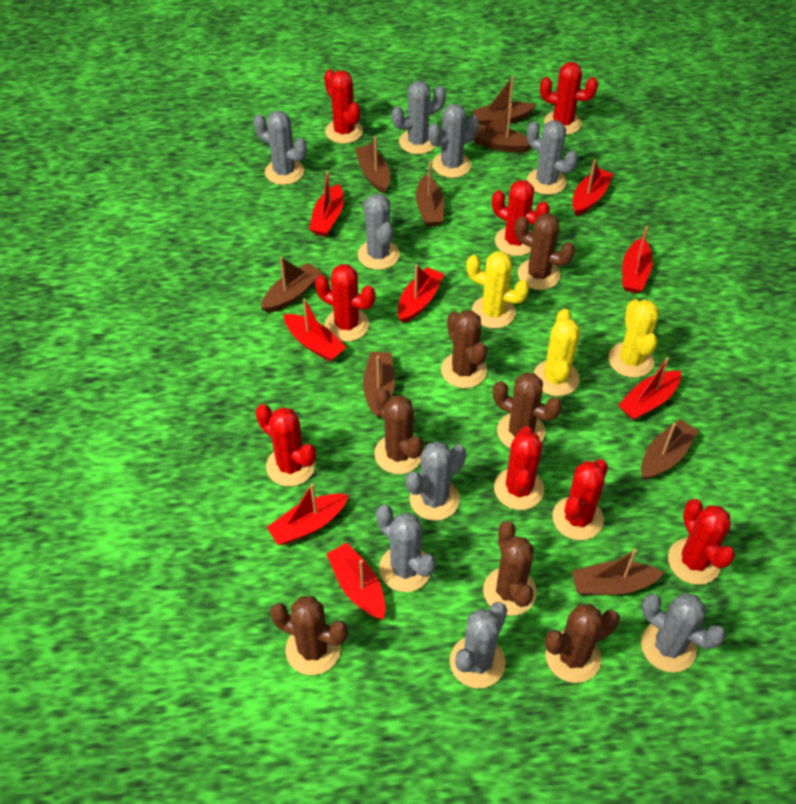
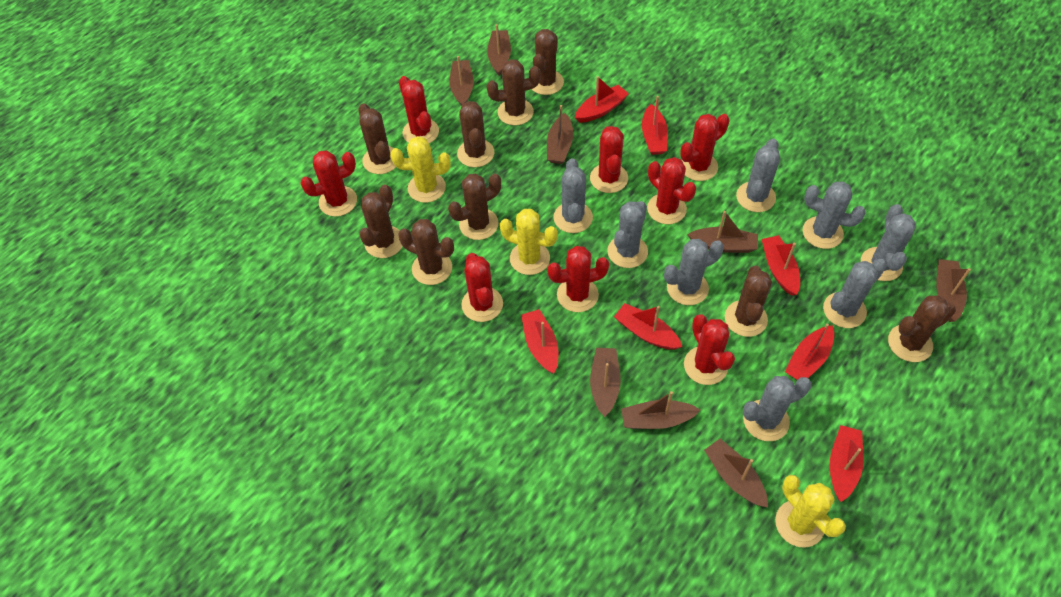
brown cactus: [270,596,348,675] [374,388,423,474] [441,310,488,388] [483,521,537,616] [493,372,562,448] [515,213,575,290] [545,604,620,683] = 7 -> [358,103,396,174] [359,184,402,258] [398,219,454,285] [448,173,501,240] [457,101,494,167] [487,59,541,126] [532,29,564,95] [725,266,772,337] [888,295,956,362] = 9
grey cactus: [254,111,307,185] [358,194,400,270] [376,505,436,592] [392,81,446,154] [406,441,466,521] [428,104,479,178] [450,602,507,688] [527,120,578,195] [641,593,726,672] = 9 -> [553,158,593,233] [607,201,648,268] [664,239,724,305] [736,138,780,212] [743,376,812,441] [802,182,866,249] [823,259,886,328] [861,204,916,281] = 8
red boat: [267,483,349,545] [284,298,346,362] [309,171,344,237] [327,543,386,619] [398,265,444,323] [572,159,614,216] [618,357,681,420] [622,226,653,293] = 8 -> [521,309,558,374] [575,76,629,123] [614,303,682,350] [642,96,668,155] [762,235,800,296] [785,324,834,380] [830,425,864,502] = 7

